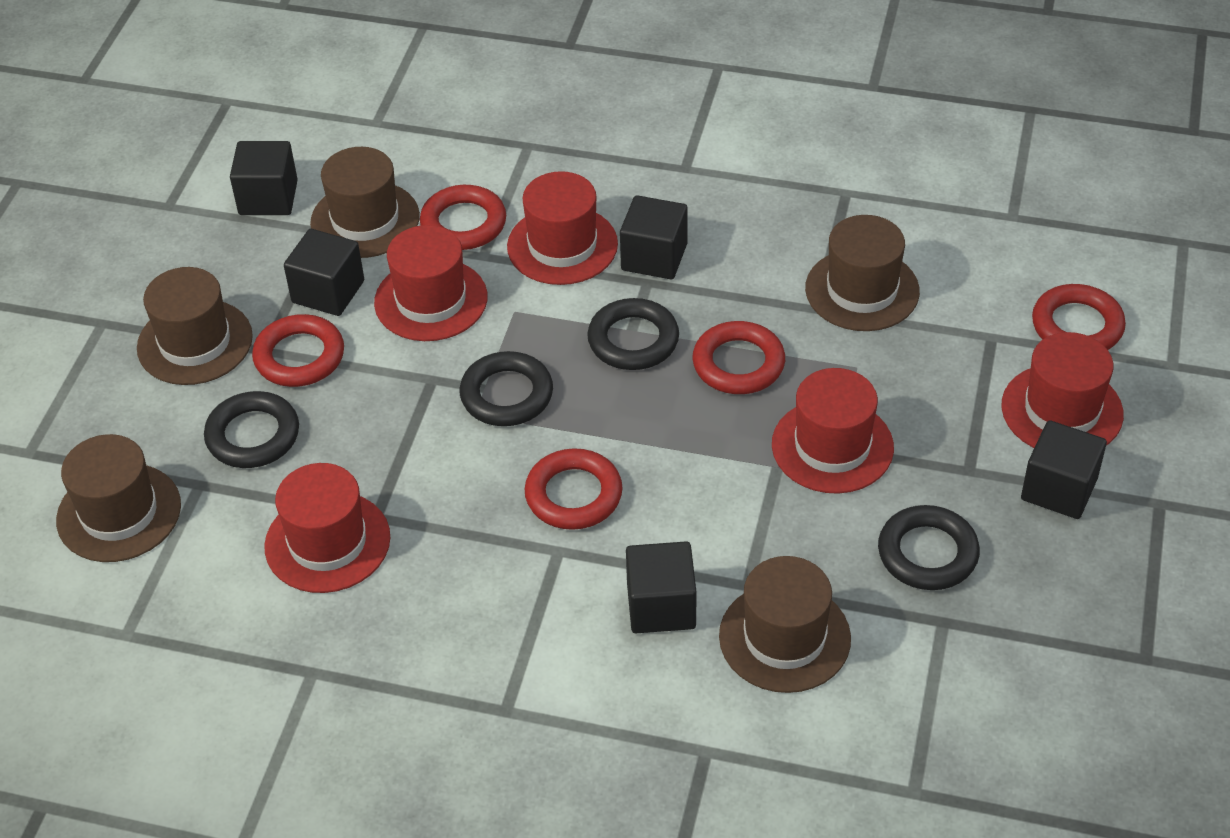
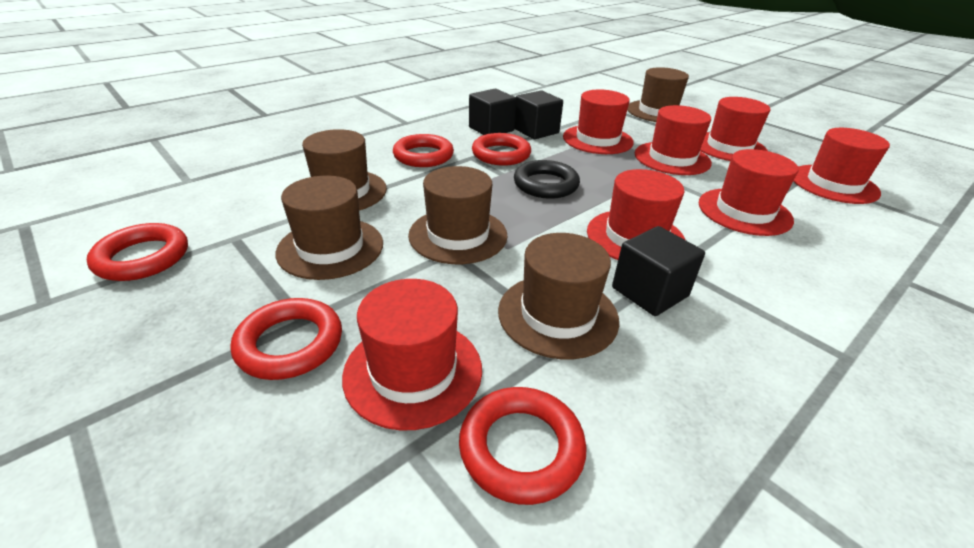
black cube: [230,141,298,215] [284,229,364,316] [620,195,687,279] [626,541,696,633] [1021,420,1107,519] = 5 -> [469,89,517,135] [515,90,563,139] [612,226,705,316] = 3
black ring: [204,391,299,468] [460,351,553,426] [587,298,679,370] [878,505,980,590] = 4 -> [514,160,580,199] = 1
red hat: [264,463,390,593] [374,225,487,341] [507,171,618,285] [772,368,894,494] [1001,332,1124,448] = 5 -> [342,279,482,431] [563,89,634,154] [587,169,685,260] [635,105,712,175] [699,149,799,236] [700,97,770,161] [793,128,890,204] = 7

